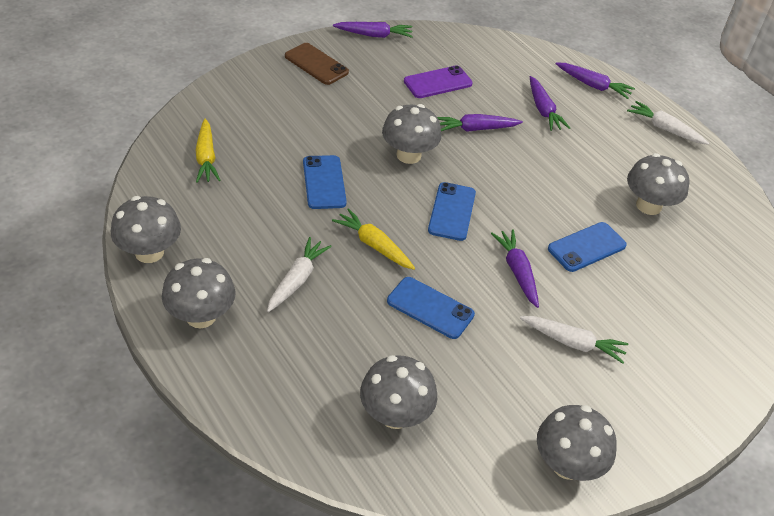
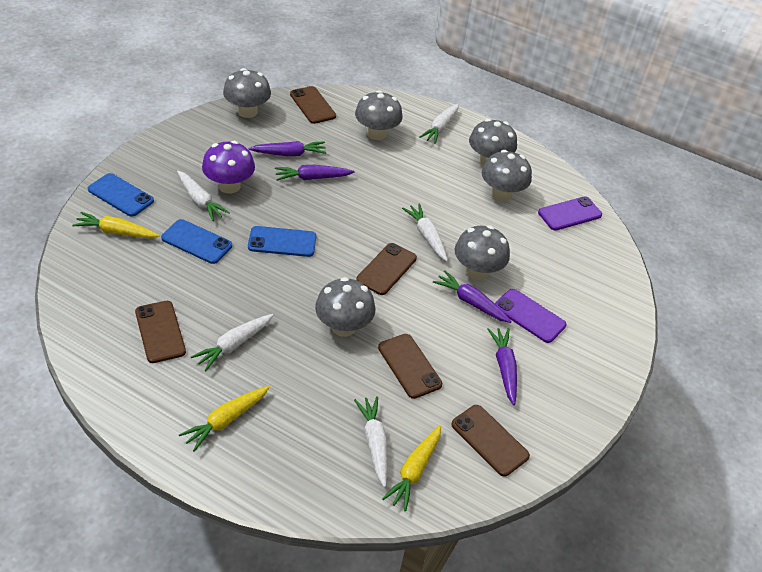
blue phone: [303,155,347,209] [387,277,475,339] [428,182,476,241] [548,222,627,272] = 4 -> [88,173,154,217] [161,219,232,264] [248,226,316,257] = 3
brown phone: [285,43,349,85] = 1 -> [135,301,186,363] [290,86,336,124] [356,243,417,295] [378,334,442,399] [451,405,530,477] = 5
purple carrot: [333,22,413,38] [437,114,523,132] [491,229,539,308] [530,76,570,131] [556,63,635,99] = 5 -> [248,141,327,156] [275,165,355,181] [433,270,512,323] [487,328,517,405] = 4
purple mushroom: none = 0 -> [202,141,255,194] = 1
purple phone: [404,65,473,98] = 1 -> [495,289,566,343] [538,196,602,231] = 2
white carrot: [267,237,332,312] [520,316,628,364] [627,101,709,145] = 3 -> [177,171,230,221] [191,314,274,371] [354,396,388,487] [402,203,448,262] [419,104,459,144] = 5
yellow carrot: [196,119,221,183] [332,208,415,270] = 2 -> [72,212,160,238] [179,386,270,452] [382,425,441,511] = 3

